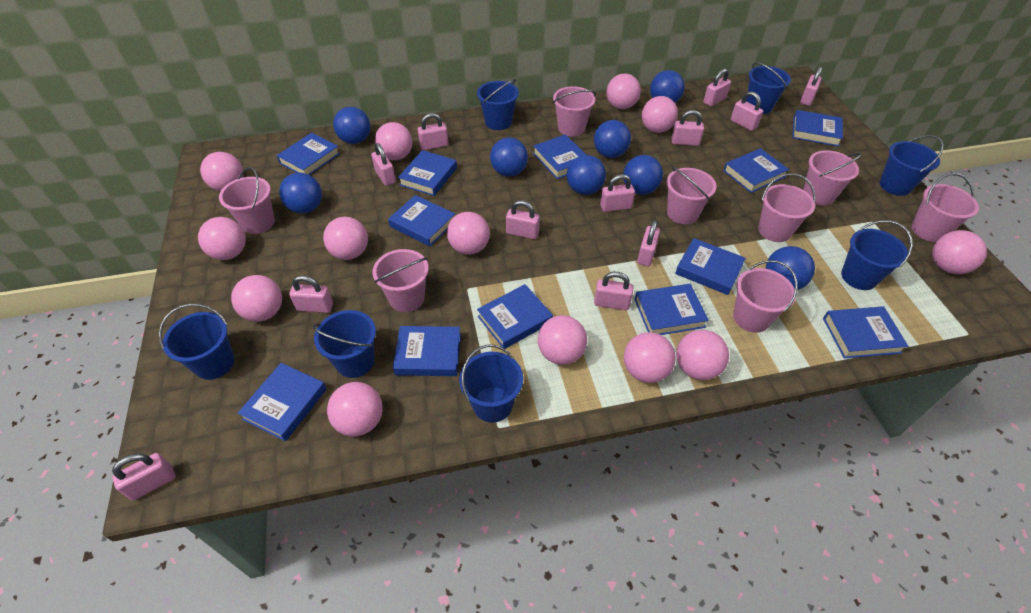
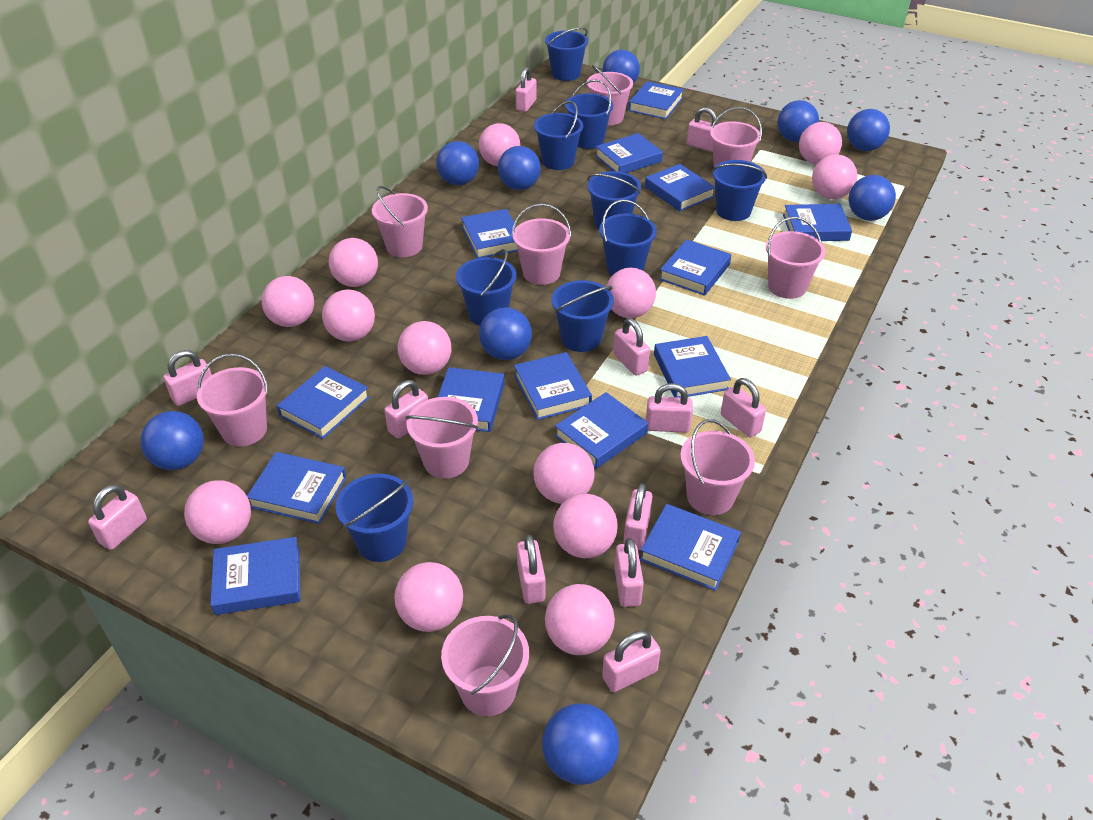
blue ball: [279,173,322,214] [333,107,371,144] [490,137,528,177] [567,155,606,195] [594,120,631,158] [623,155,663,195] [650,70,685,103] [766,246,815,290] = 8 -> [141,411,204,470] [436,141,479,185] [479,307,532,360] [498,146,541,190] [542,703,619,785] [603,50,640,84] [777,100,819,142] [847,109,890,151] [849,175,896,221] = 9
blue book: [238,363,326,441] [277,133,340,175] [388,195,455,246] [393,326,461,376] [398,150,457,196] [477,284,553,349] [533,134,586,179] [634,284,709,335] [675,238,746,295] [723,148,789,193] [792,110,843,147] [823,306,908,358] = 12 -> [210,537,300,615] [247,452,346,524] [277,366,370,439] [438,367,505,432] [461,209,518,258] [514,352,592,420] [555,392,648,469] [595,133,663,173] [629,81,684,119] [640,504,741,591] [645,164,715,211] [654,336,731,398] [659,239,731,296] [783,204,852,241] = 14
blue bucket: [159,304,234,380] [313,310,376,378] [459,344,523,423] [477,79,519,130] [746,62,791,114] [841,220,913,290] [880,135,944,196] = 7 -> [336,474,413,562] [456,249,517,326] [534,101,583,170] [545,27,588,81] [551,280,614,352] [565,79,613,149] [587,171,641,229] [599,199,657,276] [711,160,767,221] = 9
pink bucket: [219,167,275,234] [372,249,429,312] [553,86,596,136] [666,167,716,224] [733,260,798,333] [758,173,816,242] [803,150,862,206] [911,173,979,242] = 8 -> [197,354,268,446] [372,186,428,257] [405,397,478,478] [441,614,529,716] [512,204,571,285] [587,65,633,126] [680,419,755,515] [710,107,762,167] [766,217,825,299] = 9

